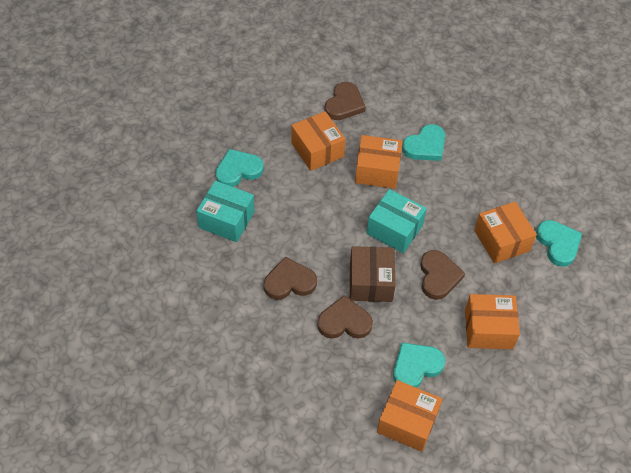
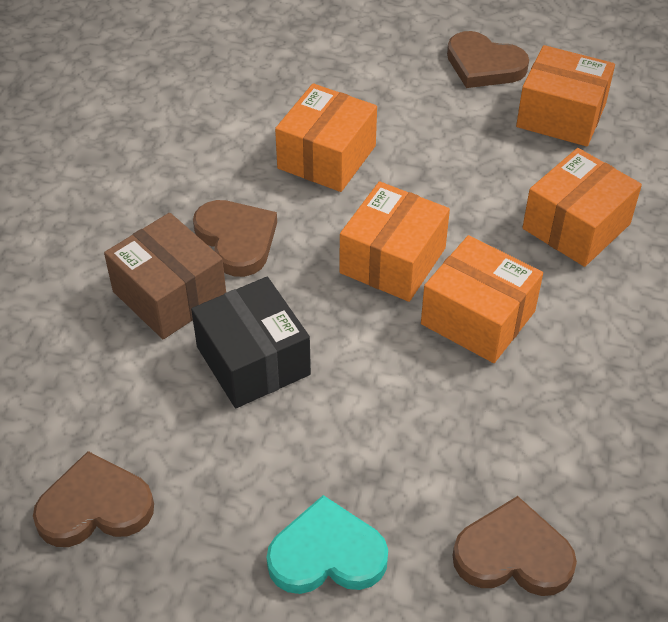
black box: none = 0 -> [191,277,311,408] = 1
turquoise box: [196,181,255,242] [367,189,427,253] = 2 -> none = 0
turquoise heart: [215,149,264,187] [393,343,445,388] [402,124,445,161] [536,220,582,267] = 4 -> [266,495,388,594] = 1

